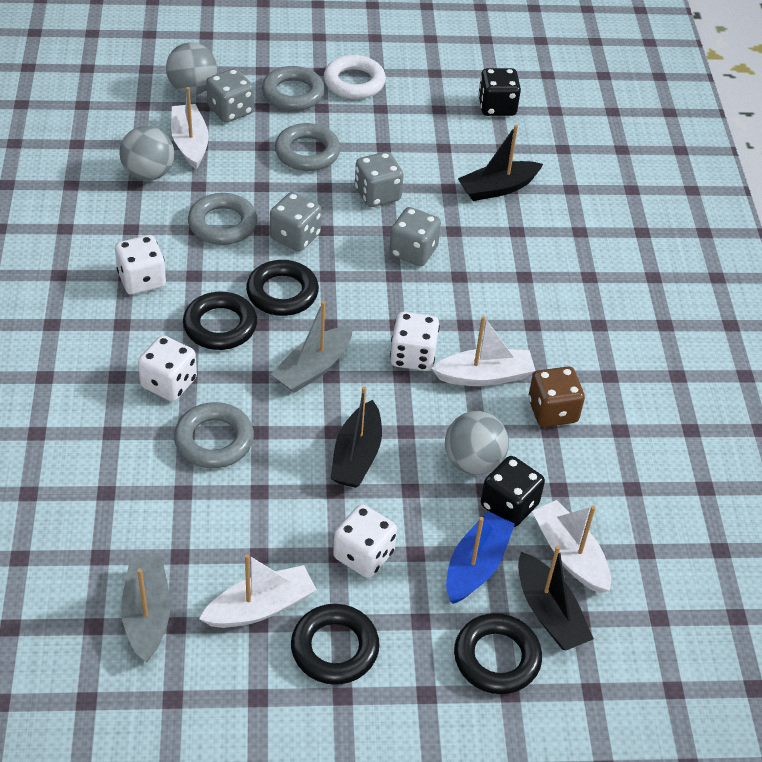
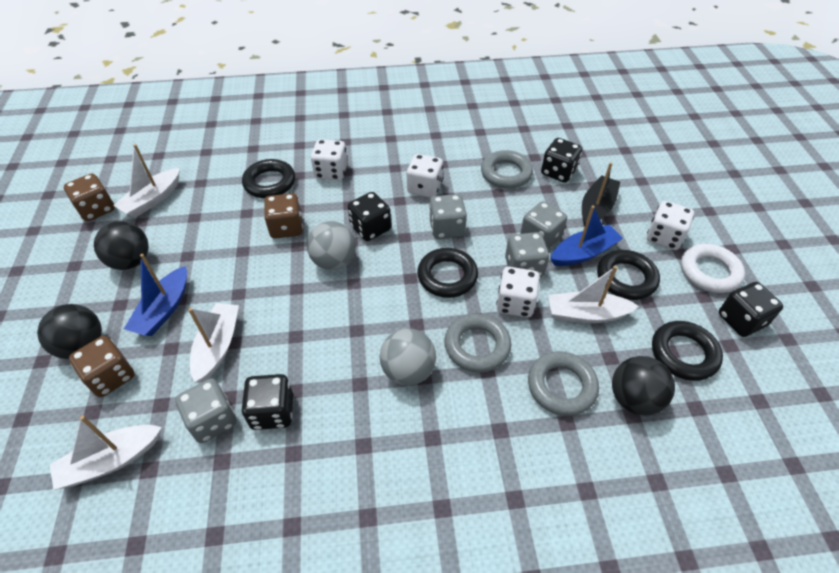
black ball: none = 0 -> [37,304,102,359] [94,221,149,270] [612,356,675,415] = 3
black boat: [331,386,382,488] [458,125,543,201] [518,545,594,650] = 3 -> [582,162,620,227] = 1
black dice: [478,68,521,116] [481,456,545,527] = 2 -> [241,374,293,430] [348,192,391,241] [541,138,582,183] [719,282,783,337] = 4
blue boat: [446,511,515,604] = 1 -> [124,254,187,336] [550,206,623,266] = 2
brown dice: [528,366,585,427] = 1 -> [64,174,115,221] [69,336,135,397] [264,193,303,239] = 3
grey ball: [119,126,174,181] [166,43,217,95] [445,411,509,475] = 3 -> [307,221,356,270] [380,328,436,385] = 2
grey boat: [121,557,170,662] [271,301,352,393] = 2 -> none = 0
grey ring: [174,402,254,468] [188,193,257,245] [262,66,325,111] [275,123,341,171] = 4 -> [444,313,511,372] [481,150,533,189] [528,351,599,416] = 3

